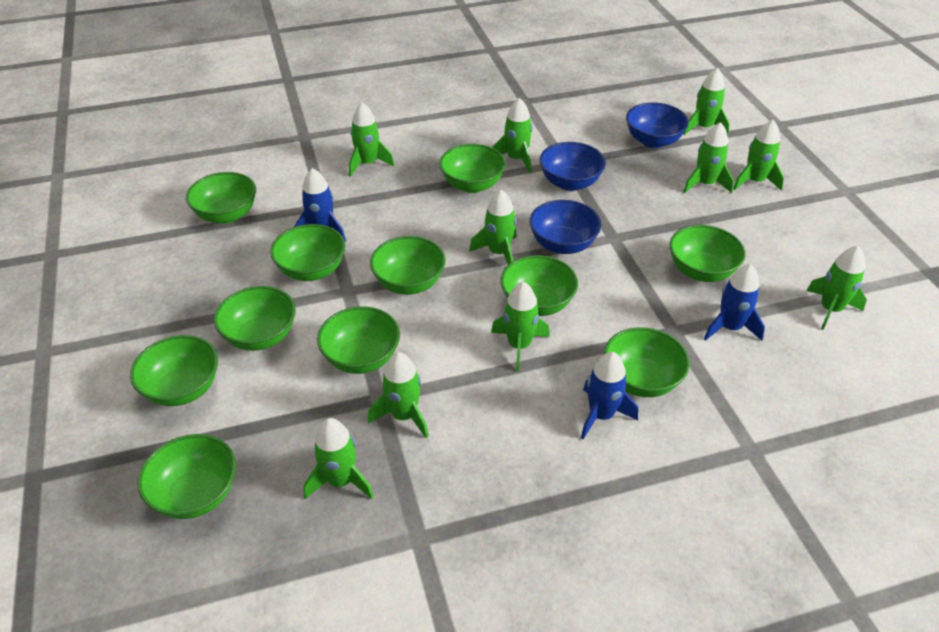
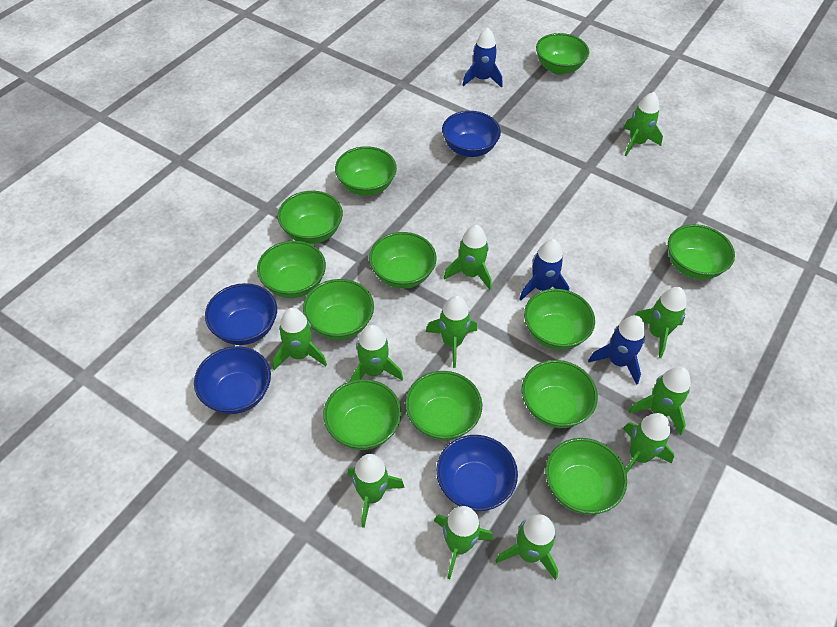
blue bowl: [529,200,601,254] [540,142,606,191] [626,102,689,148] = 3 -> [194,346,271,414] [205,283,277,345] [436,435,518,511] [442,111,501,157] = 4
green bowl: [130,335,218,406] [138,434,236,519] [186,172,256,224] [214,286,296,351] [270,224,345,281] [317,307,400,374] [370,236,446,295] [439,144,506,193] [500,255,578,316] [604,327,689,397] [670,225,746,282] = 11 -> [257,241,326,298] [278,191,343,244] [303,279,374,340] [323,379,402,450] [335,146,397,196] [369,232,437,289] [405,371,482,441] [522,360,598,428] [524,289,595,350] [536,33,589,74] [546,438,627,515] [668,224,735,280] = 12
green rocket: [304,418,374,499] [349,103,395,177] [368,352,429,438] [469,190,517,265] [491,282,550,371] [492,98,532,173] [683,68,730,136] [683,122,734,193] [733,120,784,191] [806,246,867,330] = 10 -> [273,308,327,370] [347,454,405,528] [350,325,403,381] [426,295,477,368] [434,506,493,579] [444,225,492,290] [495,514,558,580] [623,413,674,474] [624,92,663,156] [628,367,691,436] [635,287,687,358] = 11

